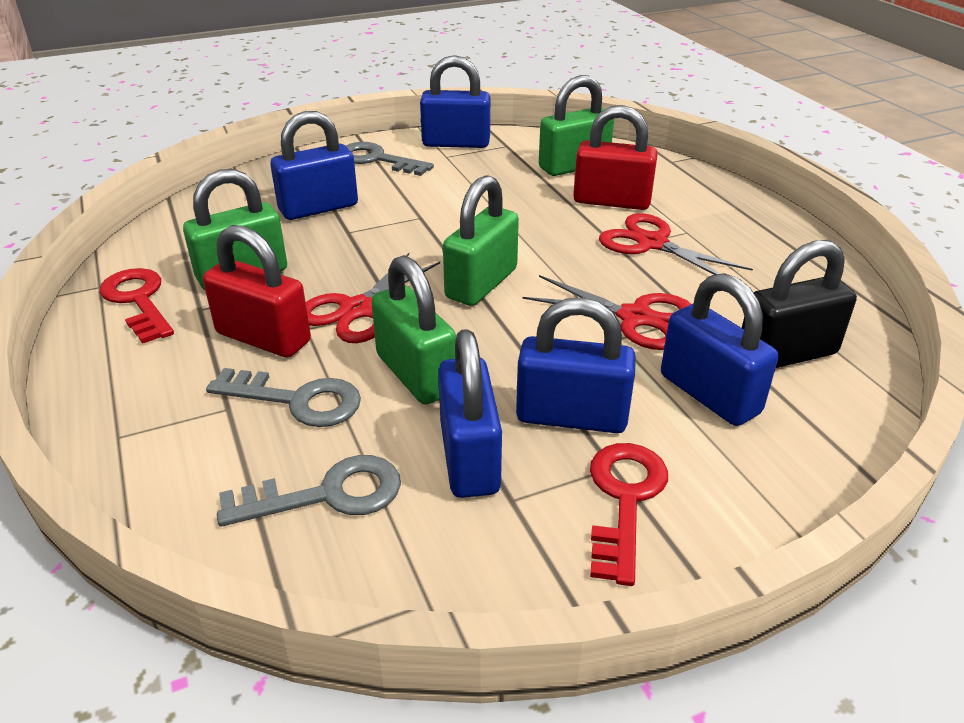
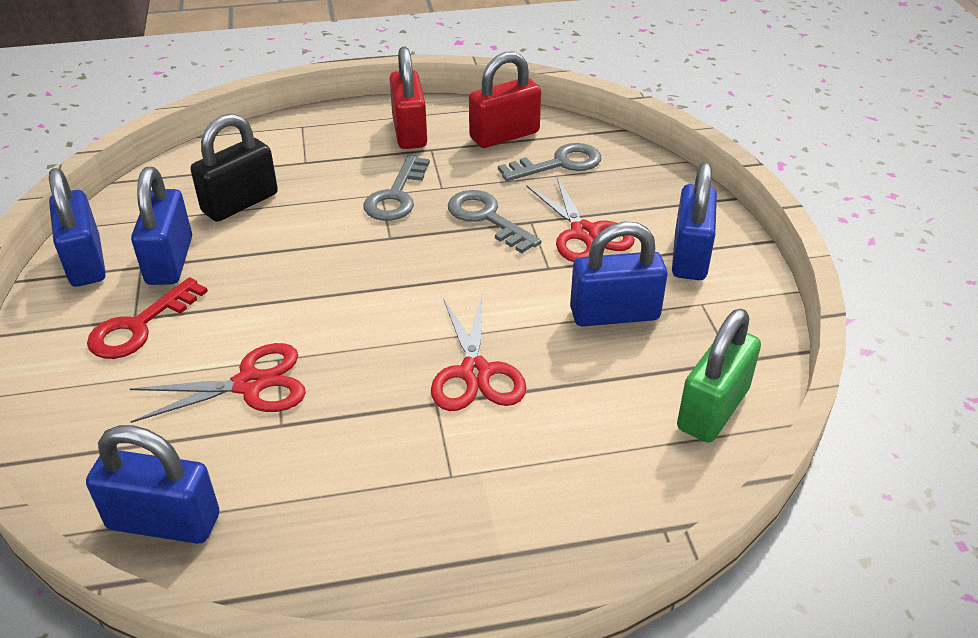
green padlock: [183,169,287,290] [371,255,456,404] [443,175,519,306] [539,75,614,176] = 4 -> [677,309,761,443] = 1
red key: [99,268,174,344] [590,443,668,586] = 2 -> [87,277,208,359] = 1

